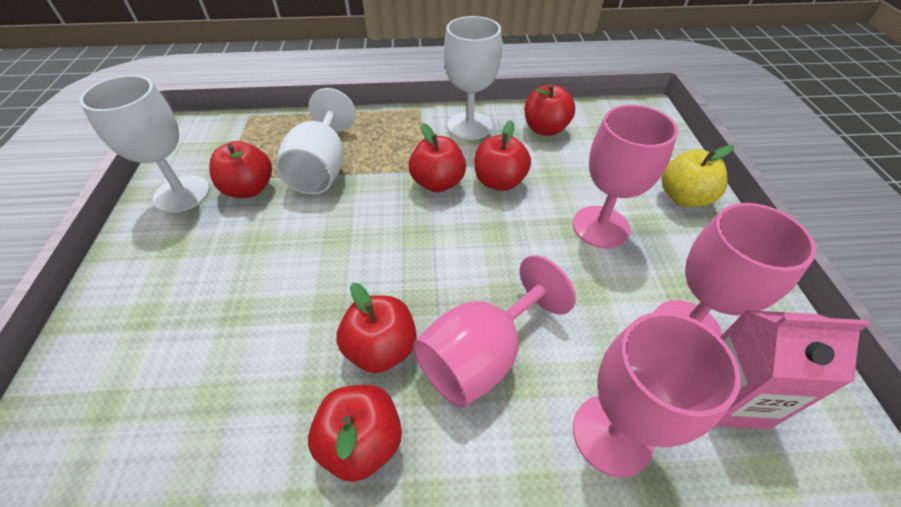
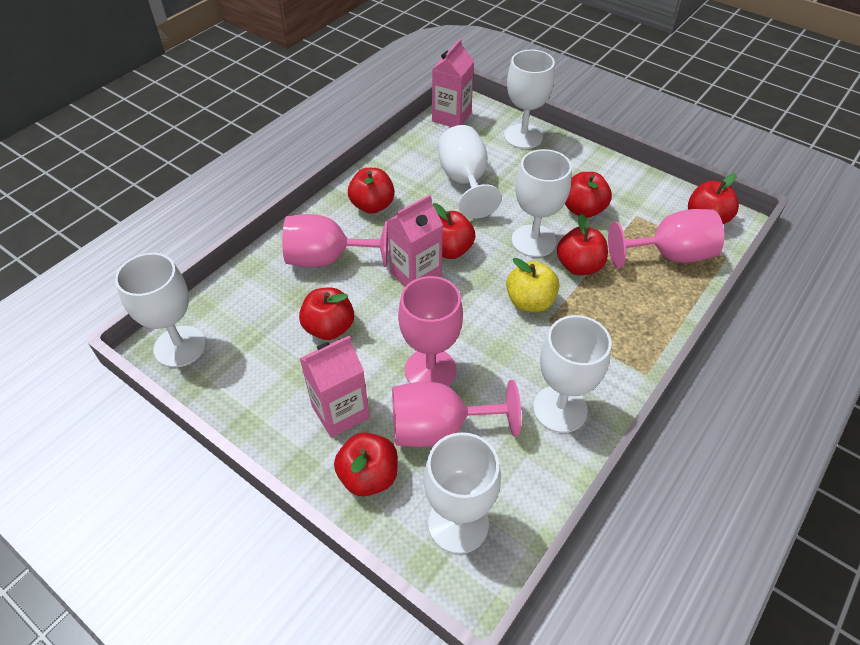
pink carton: [715,310,870,429] = 1 -> [299,336,370,438] [387,195,443,287] [432,39,474,127] = 3
red apple: [209,141,272,198] [308,385,402,482] [336,283,417,373] [409,123,466,192] [474,120,531,191] [524,84,575,136] = 6 -> [299,287,354,340] [334,432,398,496] [348,168,395,214] [433,203,476,259] [557,214,608,275] [565,172,612,218] [688,174,739,224] = 7
white goblet: [80,75,210,213] [275,88,356,194] [444,16,502,140] = 3 -> [115,253,206,368] [424,432,501,554] [438,125,502,219] [504,50,555,149] [512,149,572,257] [533,315,612,433] = 6

